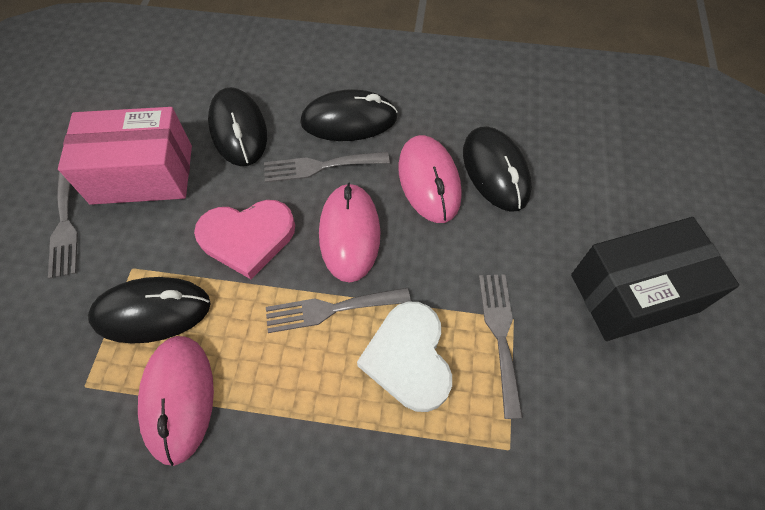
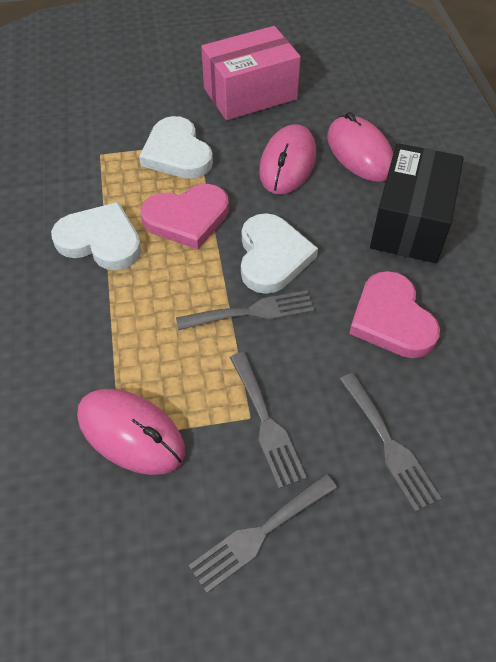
black mouse: [88,277,211,344] [208,87,267,166] [300,89,398,141] [463,126,532,212] = 4 -> none = 0
pink heart: [194,200,295,279] = 1 -> [140,184,229,249] [349,271,440,358] = 2
white heart: [357,302,452,412] = 1 -> [51,202,141,270] [139,116,213,179] [241,213,318,294] = 3

